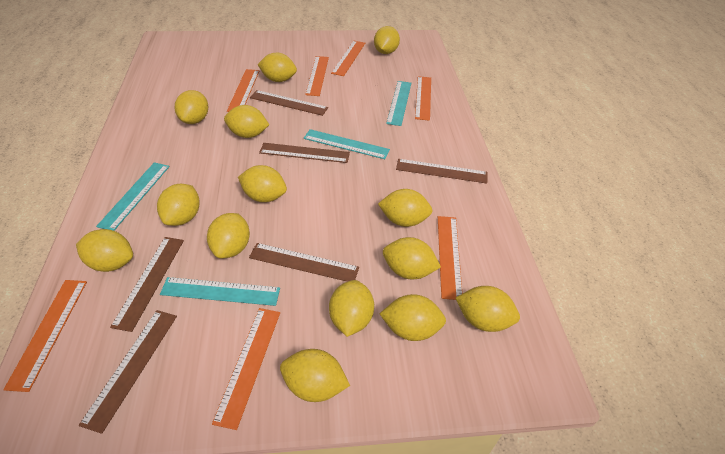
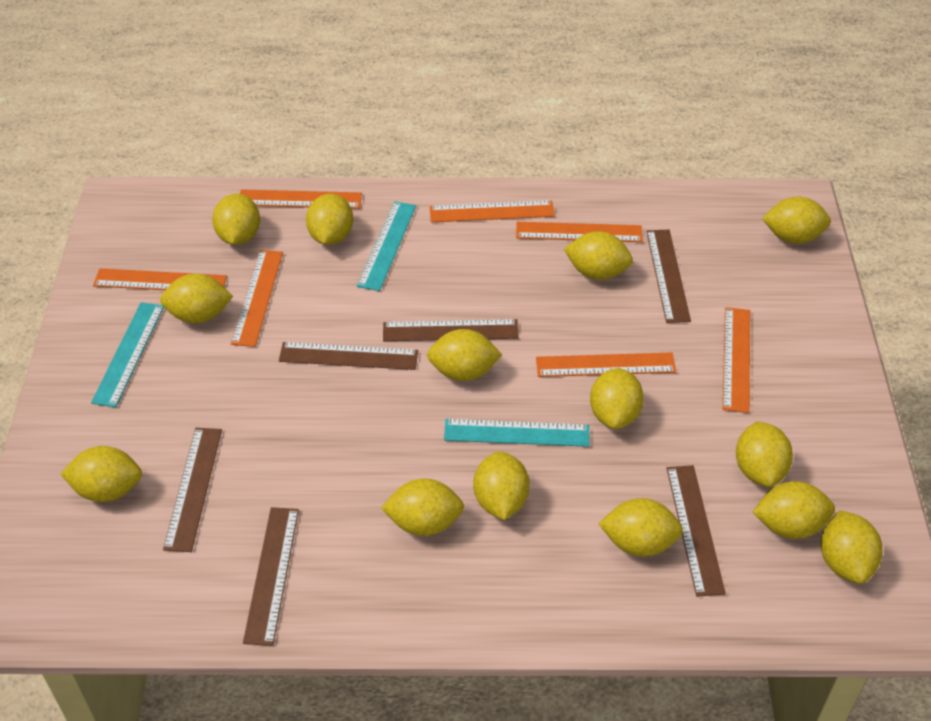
turquoise ruler: [96,162,169,231] [160,277,280,306] [304,129,390,159] [386,81,411,126] = 4 -> [91,302,164,407] [357,201,416,291] [444,419,590,447] = 3

